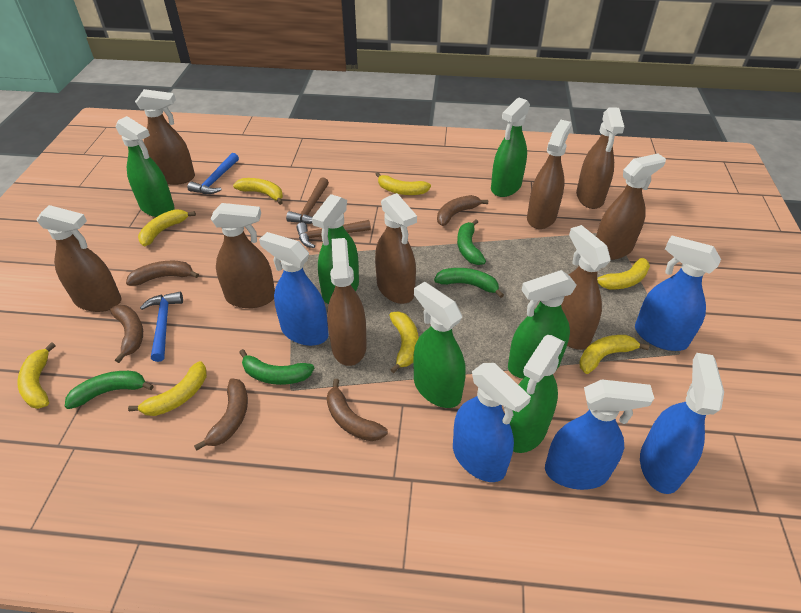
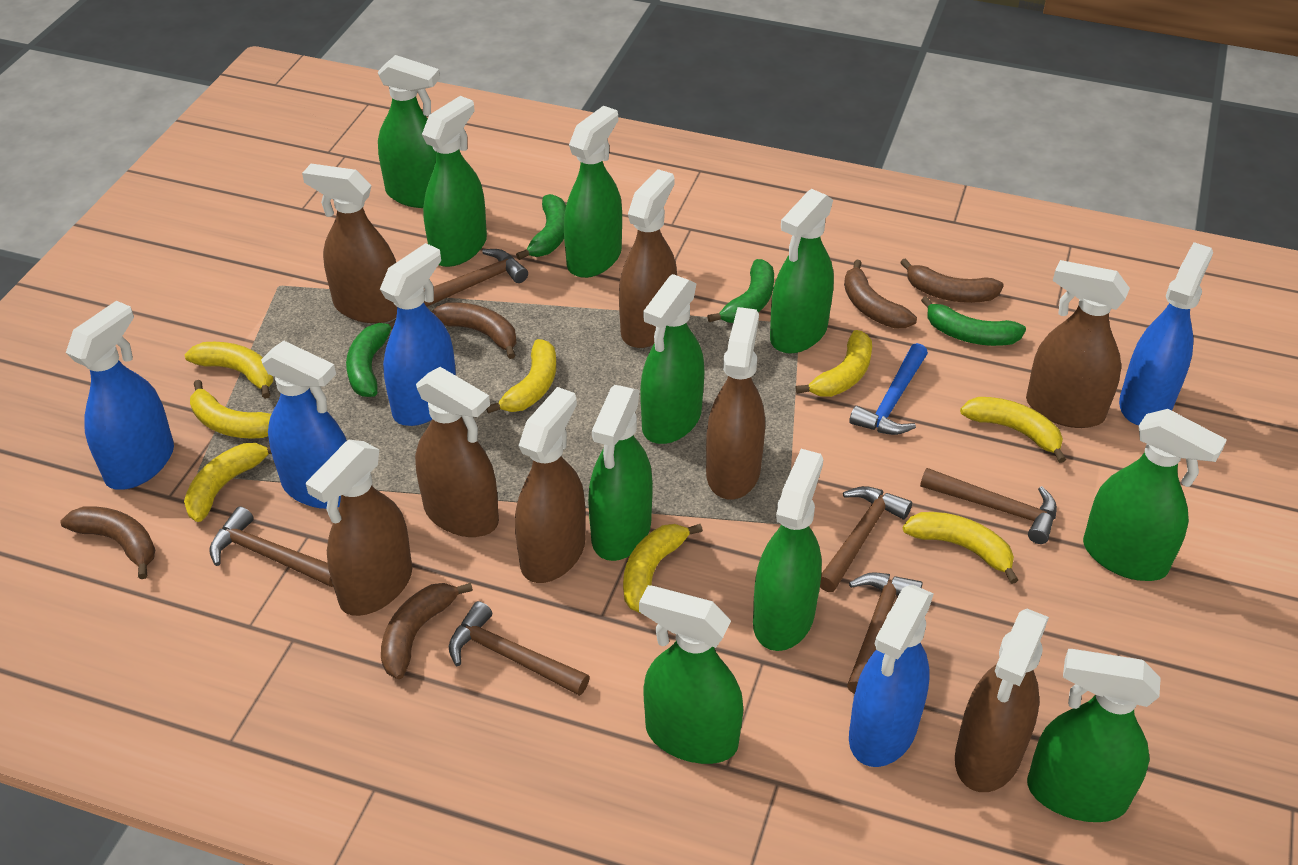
blue hammer: [140,292,183,362] [187,153,239,194] = 2 -> [849,343,928,435] = 1
brown hammer: [286,178,329,224] [296,220,371,248] = 2 -> [209,507,333,587] [424,249,528,307] [449,601,590,696] [820,486,912,592] [847,572,923,694] [920,468,1057,544] = 6
brown spray bottle: [36,205,121,312] [135,89,195,185] [211,203,275,308] [327,238,367,366] [375,193,417,304] [527,120,572,229] [561,225,611,350] [576,107,624,209] [596,154,666,260] = 9 -> [302,164,397,323] [306,440,412,616] [415,367,499,537] [515,387,585,583] [619,169,677,348] [706,307,765,500] [955,609,1049,792] [1026,260,1130,428] = 8
green spray bottle: [116,116,175,217] [312,194,359,304] [413,282,466,408] [491,97,530,197] [508,270,577,379] [509,335,565,453] = 6 -> [378,55,440,208] [422,96,487,267] [564,106,622,278] [588,385,653,561] [639,585,743,764] [640,274,705,444] [753,449,823,651] [770,189,834,354] [1027,649,1161,822] [1083,409,1227,581] = 10

